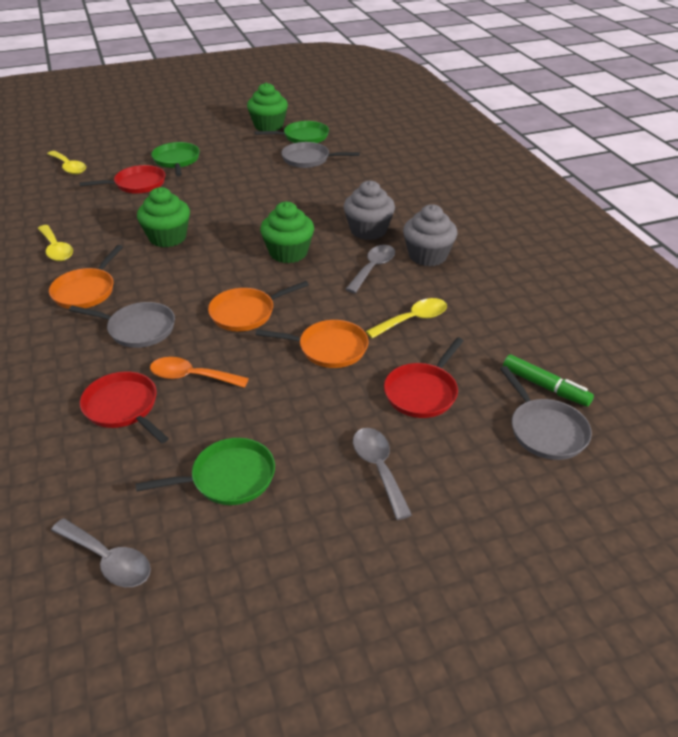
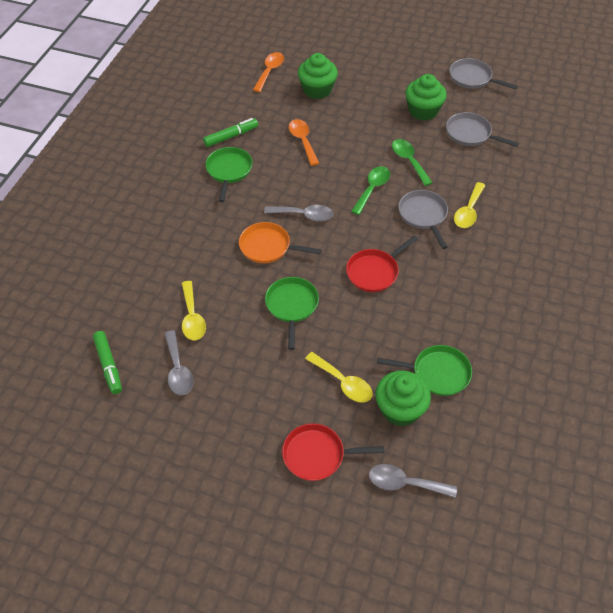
green marker: [503,355,594,407] = 1 -> [93,331,122,394] [203,118,258,147] = 2
green spoon: none = 0 -> [351,166,390,215] [392,139,433,186] = 2
grey cupcake: [344,180,395,240] [403,204,457,266] = 2 -> none = 0
orange pan: [49,245,123,309] [208,281,309,332] [255,320,368,368] = 3 -> [239,222,321,263] = 1
orange spoon: [150,357,249,388] = 1 -> [253,52,284,92] [289,119,319,166] = 2
red pan: [79,165,165,194] [80,372,169,443] [384,337,464,418] = 3 -> [282,423,384,481] [346,236,418,292] = 2

